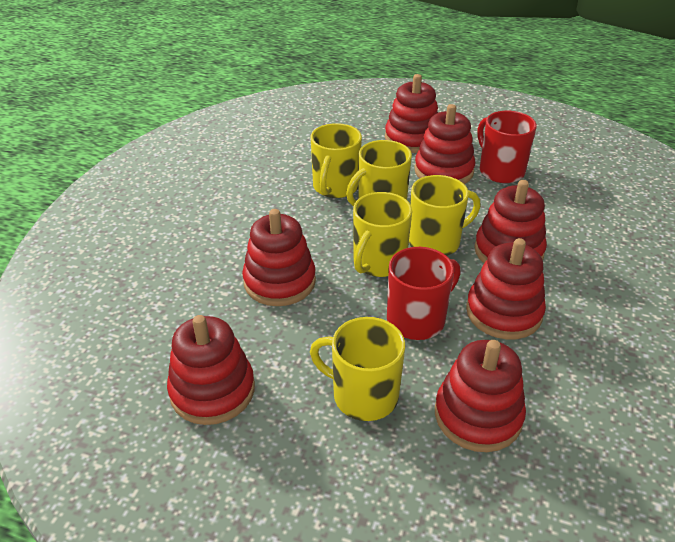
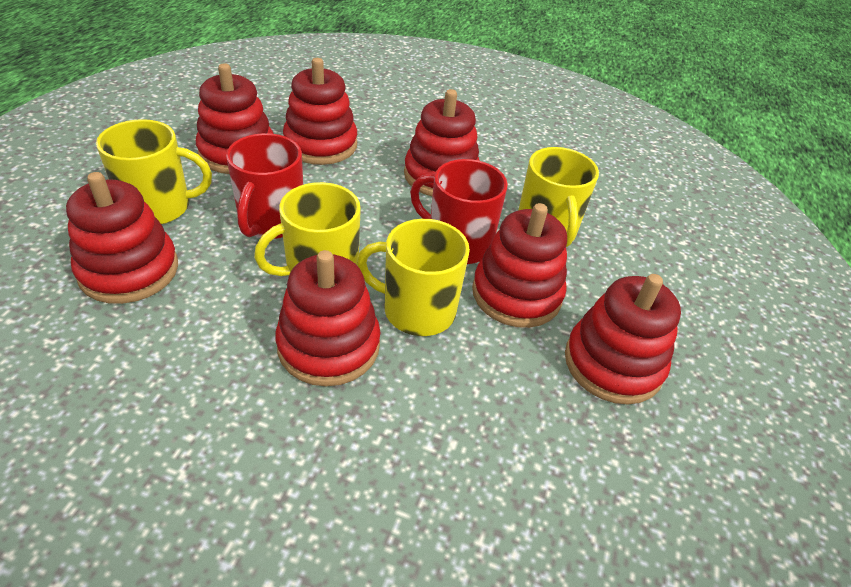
yellow mug: [310,317,405,421] [311,123,362,198] [346,140,412,206] [353,192,412,277] [409,175,480,256] = 5 -> [96,119,212,225] [254,182,361,276] [357,219,470,336] [519,147,599,247] = 4

